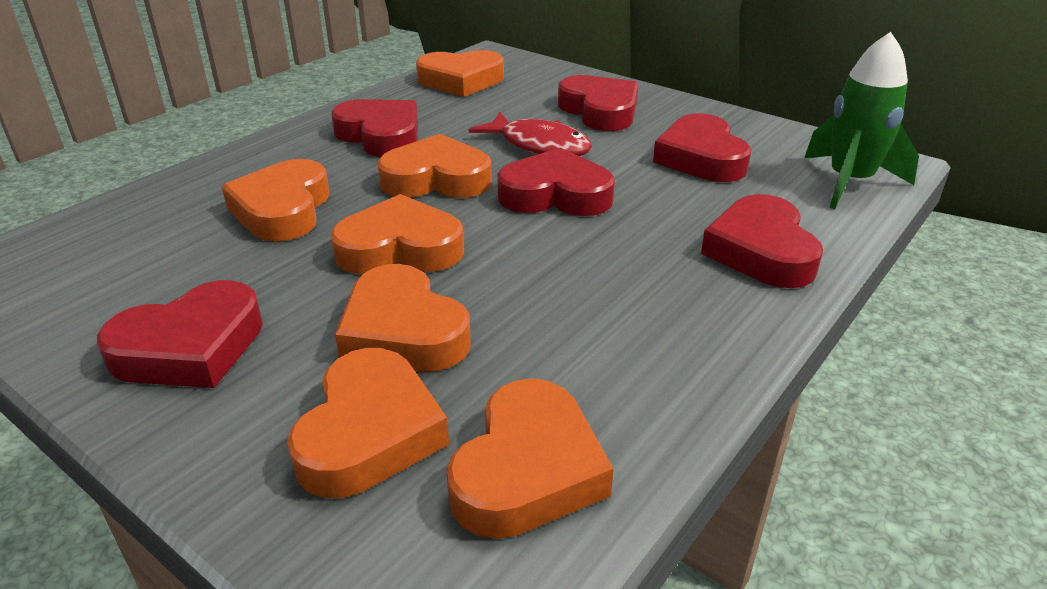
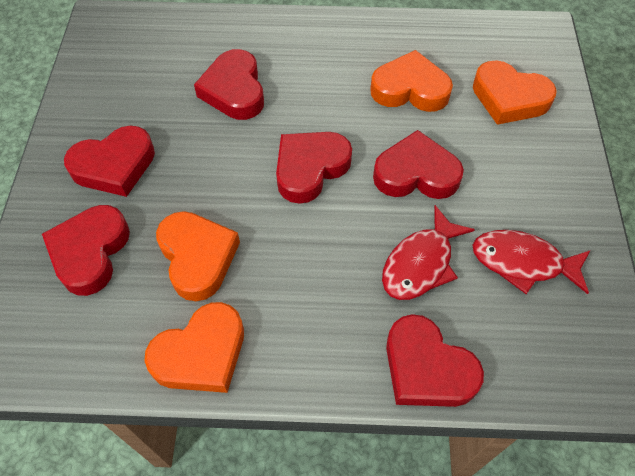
green rocket: [804,32,919,209] = 1 -> none = 0
orange heart: [221,159,329,242] [287,348,449,498] [331,194,464,274] [335,264,471,371] [378,134,492,198] [416,50,504,97] [446,378,614,539] = 7 -> [145,302,244,393] [156,211,240,301] [370,50,453,112] [473,60,557,125] = 4
red fish: [469,112,592,156] = 1 -> [382,205,475,300] [473,230,591,294] = 2

